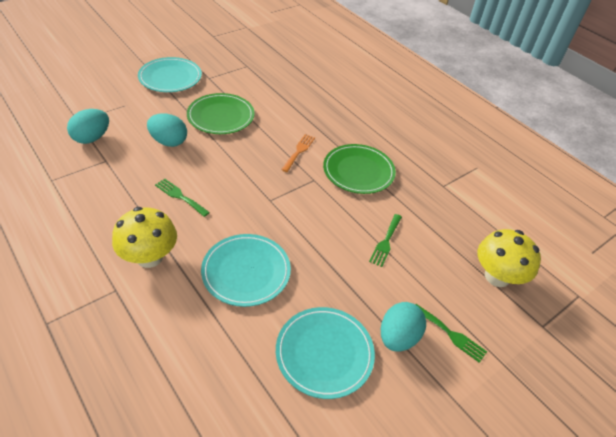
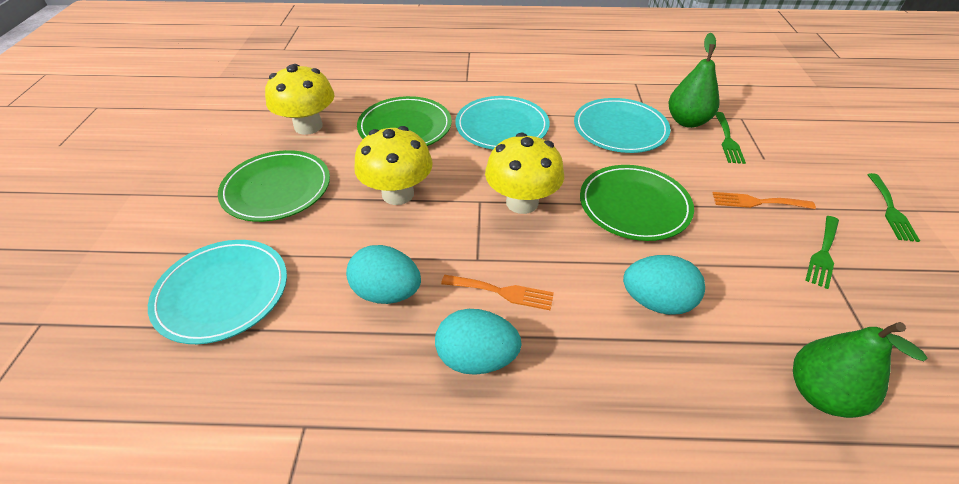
green pear: none = 0 -> [668,33,719,128] [793,322,927,418] = 2
green plate: [187,93,255,134] [323,144,396,194] = 2 -> [218,150,330,222] [357,96,452,146] [580,165,694,241] = 3
orange fork: [281,134,315,172] = 1 -> [441,275,554,310] [713,192,816,209] = 2
yellow mushroom: [112,207,177,268] [477,229,541,287] = 2 -> [265,64,335,135] [354,126,433,205] [485,133,564,214] = 3

